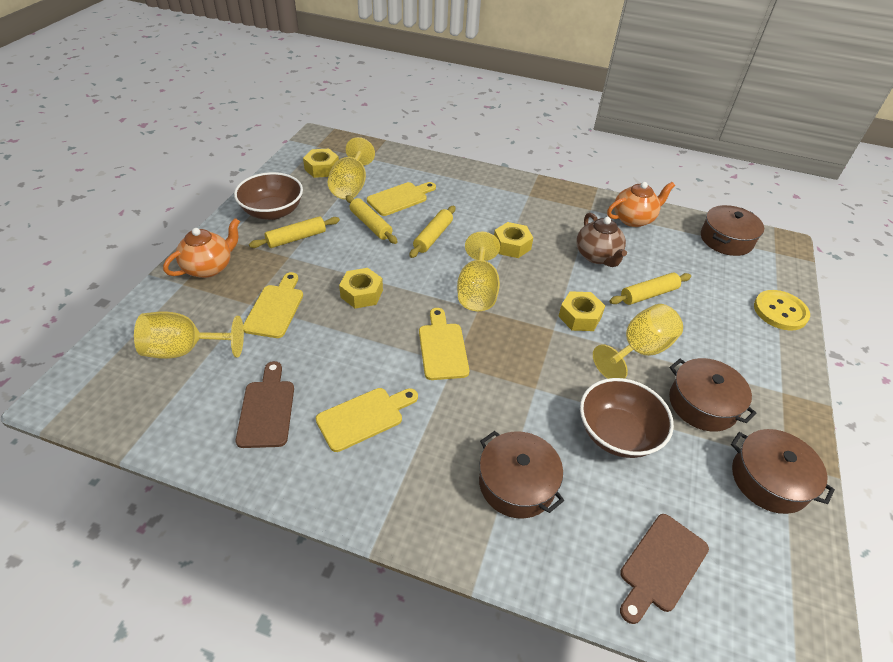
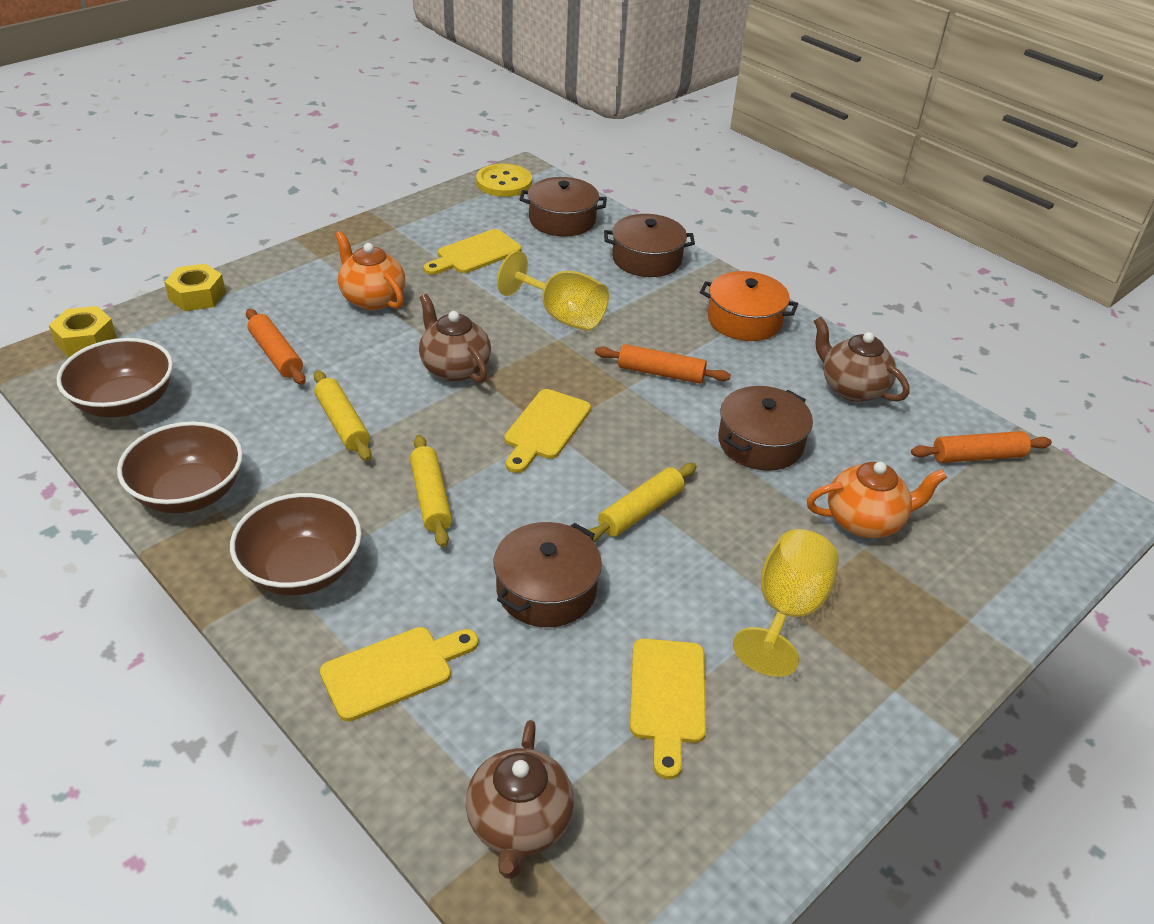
brown bowl: [234,172,303,220] [580,378,674,458] = 2 -> [56,338,173,418] [117,422,243,514] [230,493,362,596] = 3
brown cutting board: [236,361,294,448] [620,514,709,624] = 2 -> none = 0
brown teapot: [576,213,627,267] = 1 -> [419,294,491,383] [466,720,574,879] [814,317,909,402] = 3
orange pot: none = 0 -> [700,271,798,341] = 1
orange rolling pin: none = 0 -> [246,309,306,385] [595,344,731,384] [911,431,1052,463] = 3
yellow goblet: [134,311,244,359] [327,137,375,200] [457,232,500,311] [593,304,683,379] = 4 -> [497,251,609,331] [733,529,839,677] = 2
yellow nut: [303,148,339,178] [339,268,383,309] [494,222,533,258] [558,291,605,331] = 4 -> [49,306,117,357] [164,264,226,311] = 2
yellow rolling pin: [249,216,340,248] [346,195,398,244] [409,206,455,258] [610,273,691,305] = 4 -> [314,370,372,461] [410,435,452,548] [588,463,697,542] = 3

